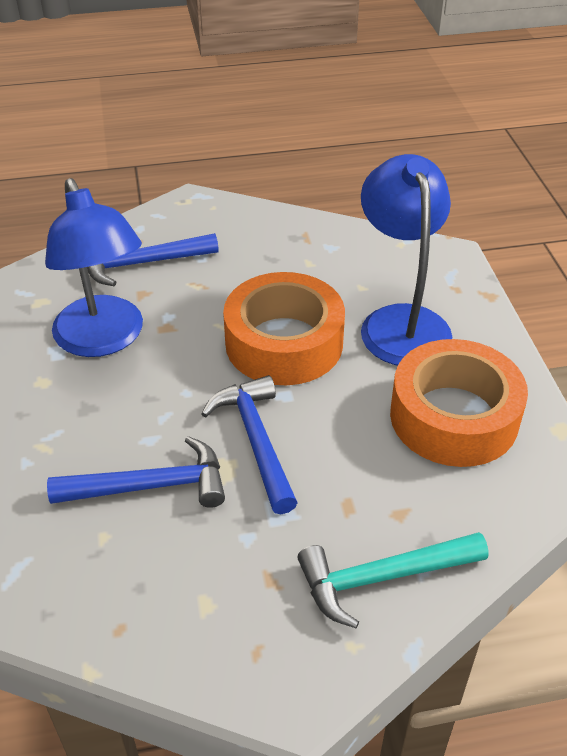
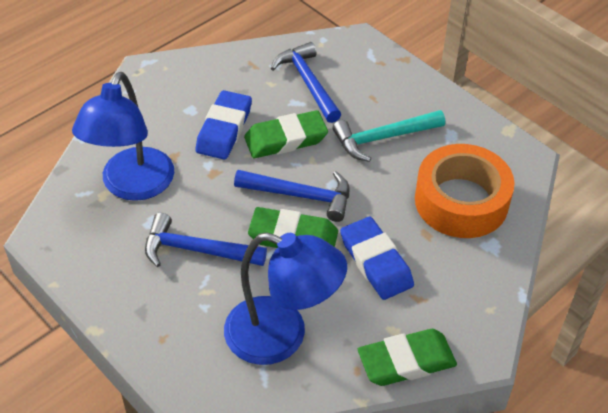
blue eraser: none = 0 -> [195,90,252,160] [340,217,414,300] = 2
green eraser: none = 0 -> [244,110,328,158] [248,207,338,248] [358,329,457,386] = 3
orange tape: [223,272,345,385] [390,339,528,467] = 2 -> [415,144,515,238] = 1

